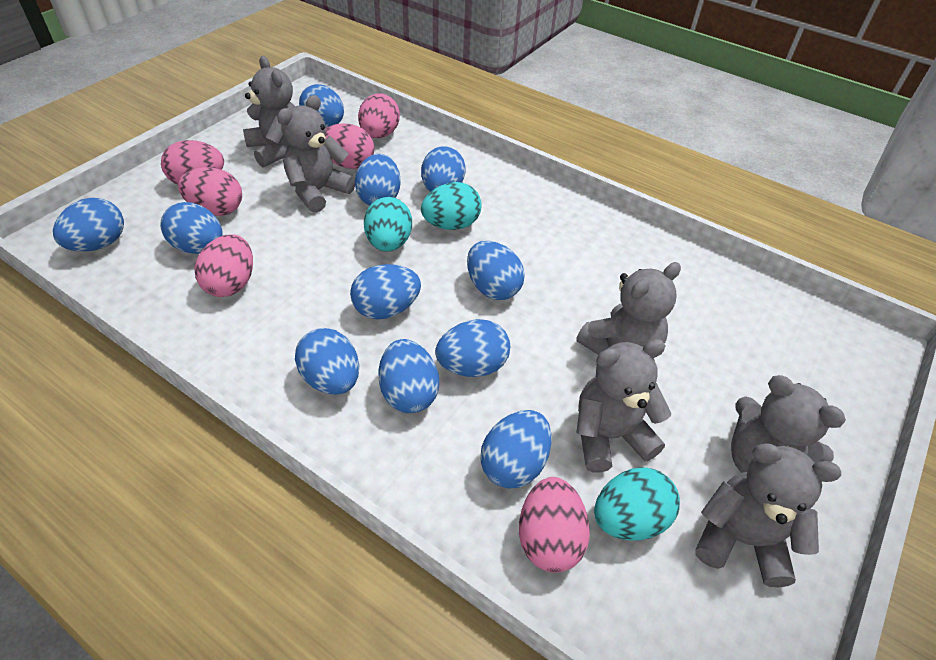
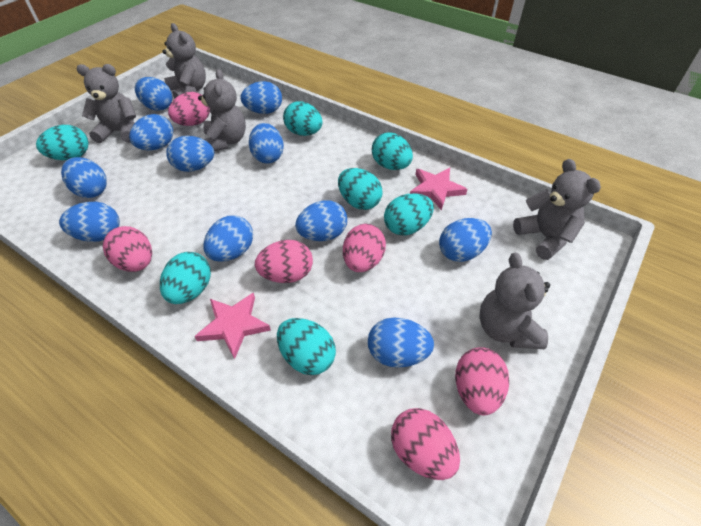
grey teddy bear: [243,56,295,167] [277,95,355,213] [576,262,681,355] [576,339,671,473] [695,443,841,587] [731,375,846,473] = 6 -> [77,64,136,143] [162,23,206,99] [198,69,246,152] [479,252,550,349] [513,159,601,260] = 5
pink star: none = 0 -> [194,292,271,359] [410,168,467,211] = 2
turquoise egg: [364,197,412,252] [421,182,482,230] [594,468,680,541] = 3 -> [36,125,89,160] [160,252,211,304] [277,318,336,375] [283,101,323,136] [338,168,383,210] [372,132,413,170] [384,193,434,235] = 7

